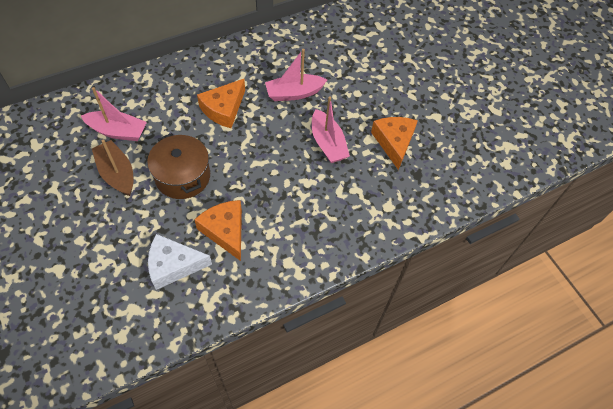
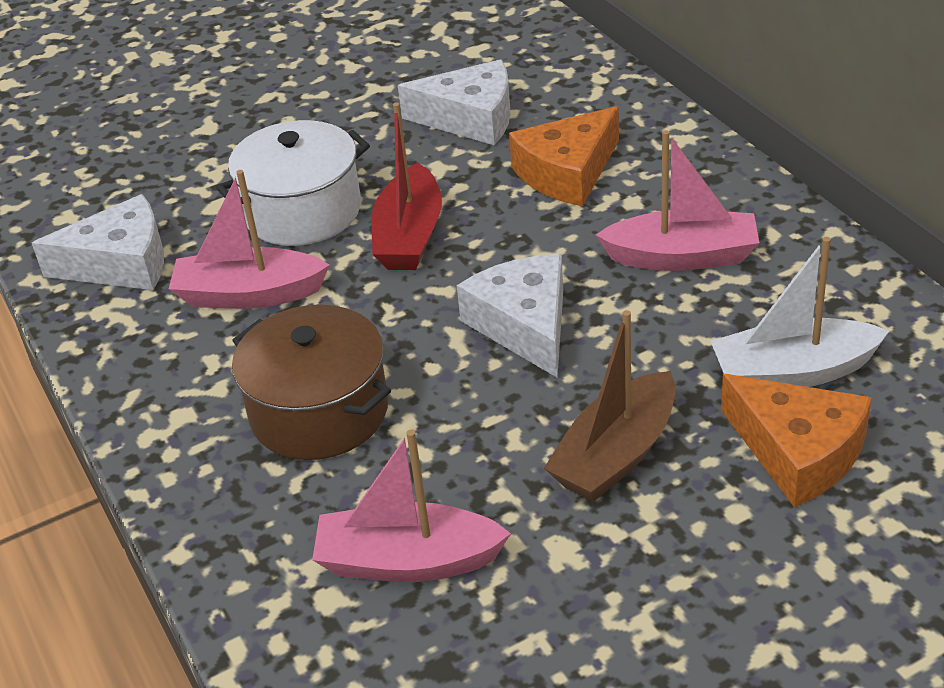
orange cheese: [194,200,242,261] [197,79,245,128] [371,117,418,170] = 3 -> [509,106,619,206] [721,374,872,507] = 2
red boat: none = 0 -> [371,102,442,270] = 1
white boat: none = 0 -> [711,237,889,387] = 1
white cheese: [148,234,212,290] = 1 -> [32,194,164,290] [398,59,511,145] [457,254,563,377] = 3
white pot: none = 0 -> [216,120,370,246] = 1

